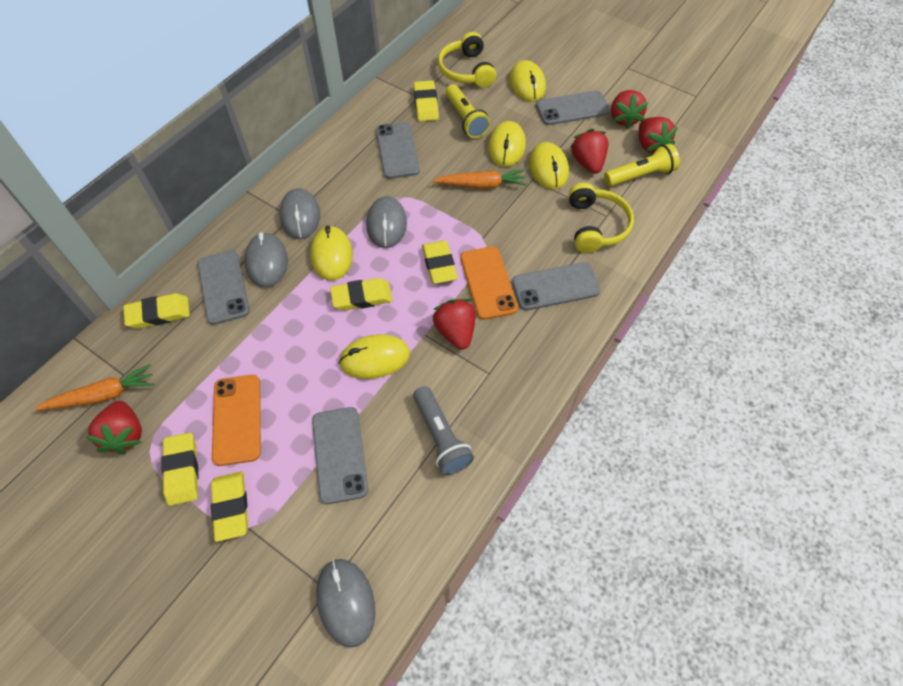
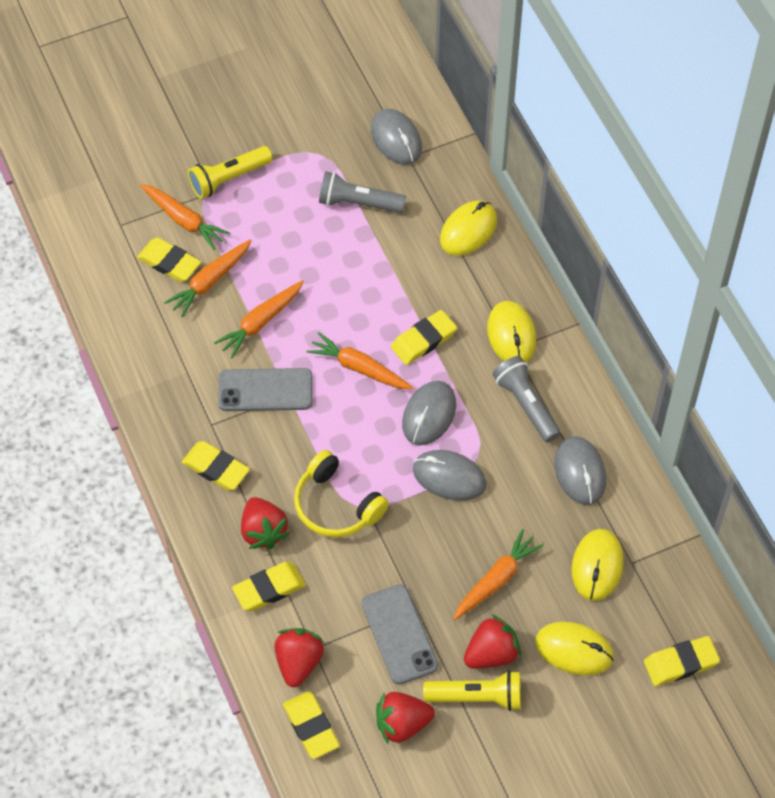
grey flashlight: [413,386,474,475] = 1 -> [319,171,406,213] [492,356,561,443] = 2
grey phone: [197,250,250,325] [312,407,368,504] [376,122,420,179] [512,262,601,311] [536,91,610,125] = 5 -> [218,368,313,411] [362,584,438,685] = 2
orange carrot: [35,364,154,411] [433,169,527,189] = 2 -> [140,184,230,250] [164,239,252,317] [214,280,304,358] [306,332,414,390] [453,529,544,620] = 5
orange phone: [212,375,261,466] [460,246,518,320] = 2 -> none = 0
red strawberry: [85,401,142,454] [433,299,476,350] [570,129,608,174] [611,90,648,129] [639,117,678,153] = 5 -> [241,497,290,549] [274,628,324,687] [376,692,435,745] [464,614,521,668] = 4
yellow headphones: [438,32,496,88] [569,183,634,253] = 2 -> [294,450,389,538] = 1
yellow mouse: [310,226,353,281] [339,334,410,379] [488,121,526,167] [509,60,546,101] [529,142,569,189] = 5 -> [440,200,497,256] [487,301,536,362] [535,622,614,675] [571,529,624,601] = 4

